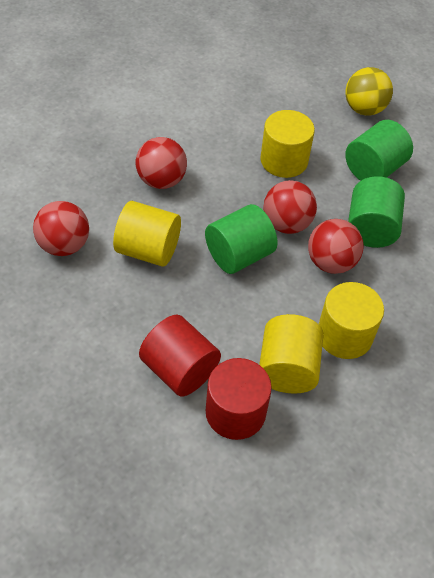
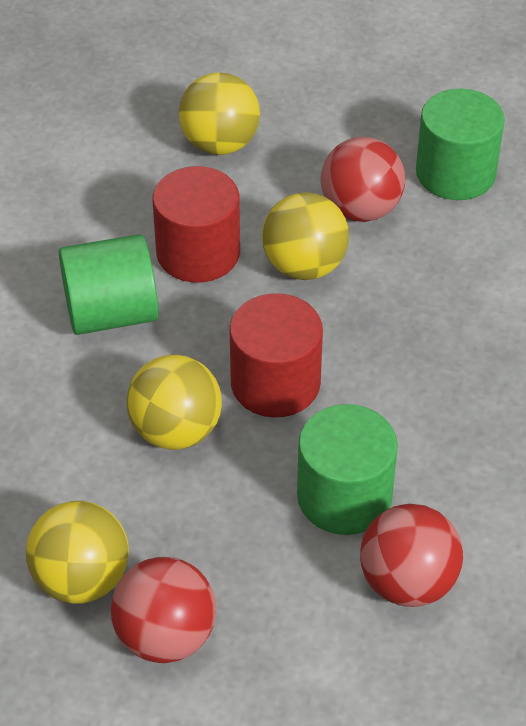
red ball: [33,201,89,256] [136,137,187,189] [263,180,317,234] [308,219,364,274] = 4 -> [111,557,216,663] [321,137,405,222] [360,504,463,607] = 3
yellow ball: [345,67,393,115] = 1 -> [26,501,129,604] [127,354,222,450] [179,73,260,155] [262,192,349,280] = 4
yellow cylinder: [113,201,181,267] [259,314,323,394] [260,110,315,178] [319,282,384,359] = 4 -> none = 0

